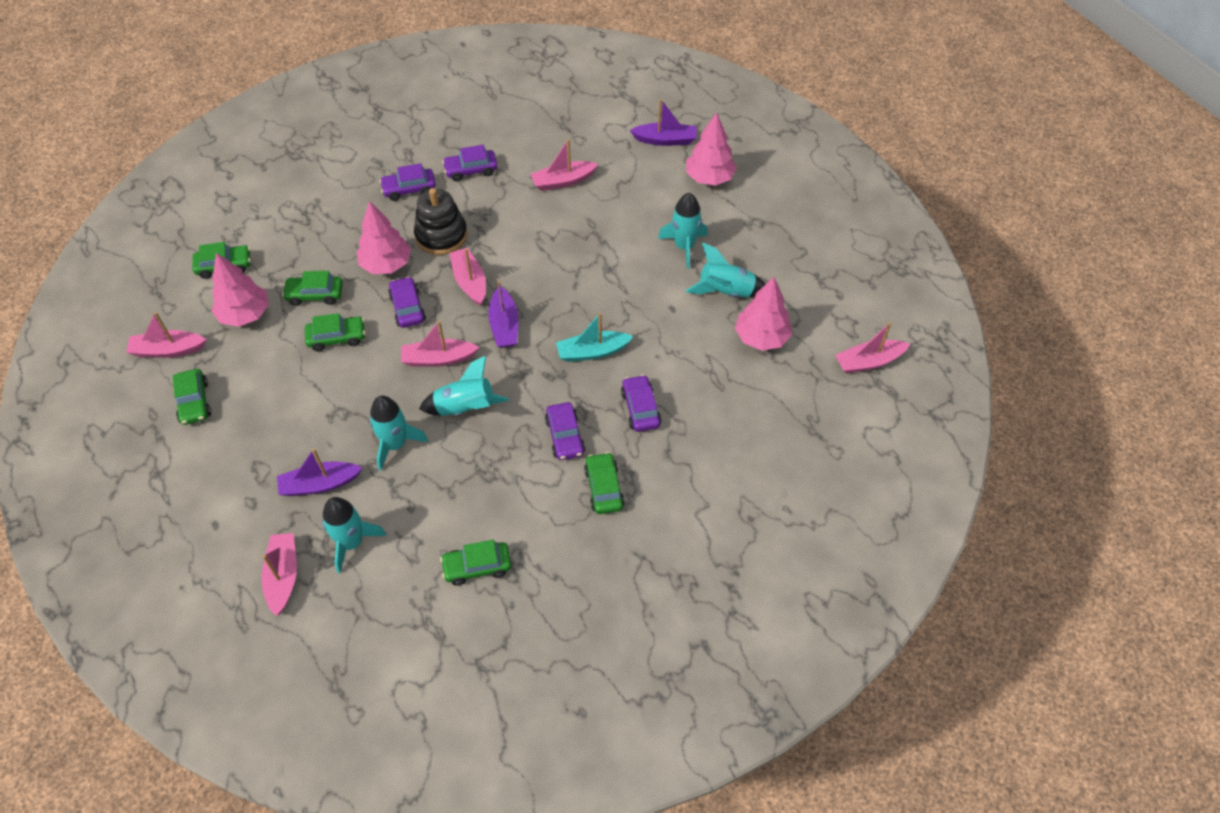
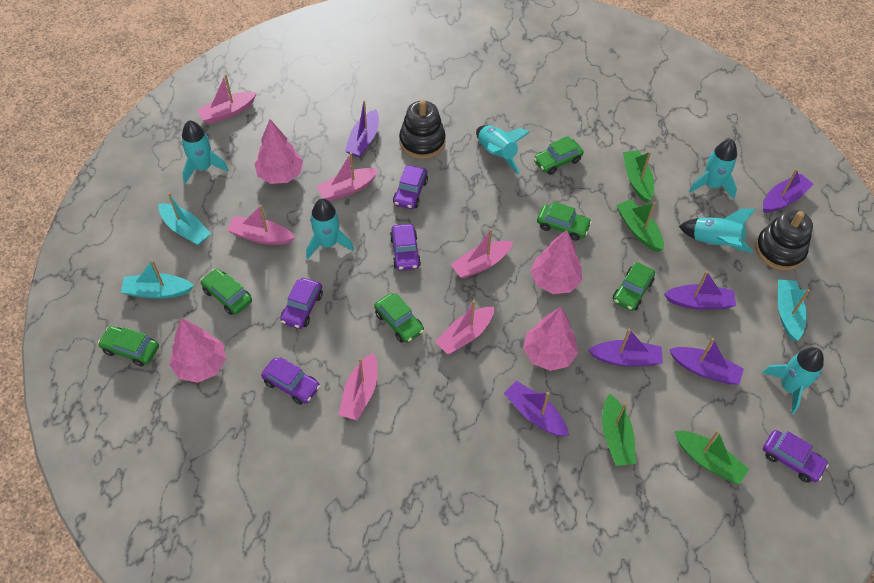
black stacking toy: [414,188,467,255] = 1 -> [399,100,446,159] [755,210,813,270] = 2
green boat: none = 0 -> [602,393,636,466] [616,199,664,252] [623,150,654,203] [675,430,749,485] = 4
purple boat: [277,448,362,496] [488,281,518,348] [630,99,697,146] = 3 -> [345,100,379,157] [504,381,569,436] [588,329,663,366] [664,271,736,310] [669,338,744,384] [763,169,813,213] = 6
turquoise boat: [556,313,634,362] = 1 -> [121,260,194,299] [158,192,211,246] [778,279,810,341] = 3
turquoise rocket: [322,497,386,573] [370,396,428,471] [419,356,509,416] [658,193,708,269] [686,243,765,297] = 5 -> [182,120,228,184] [306,198,354,259] [476,125,530,174] [679,209,755,253] [689,139,737,199] [762,347,824,414] = 6

